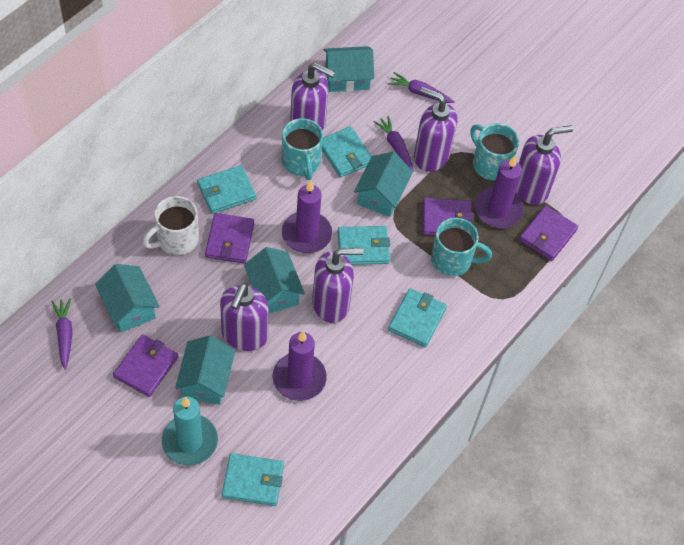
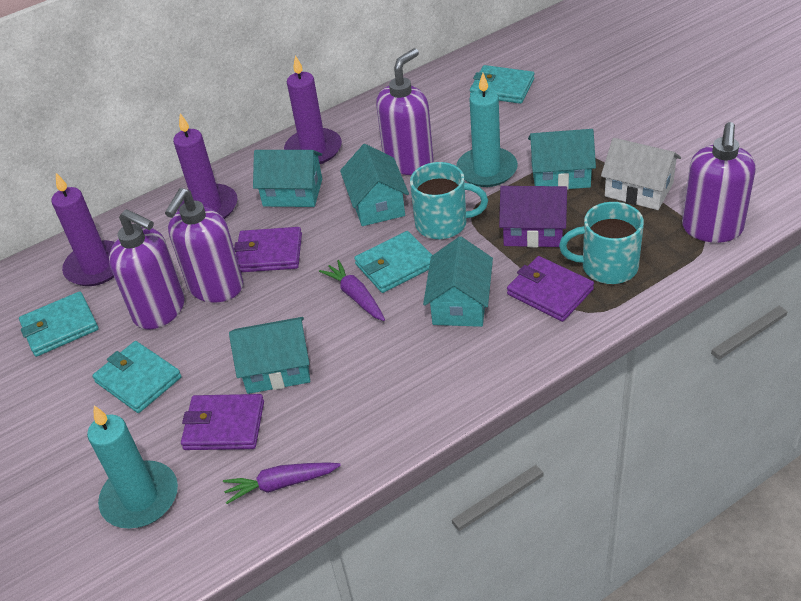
purple carrot: [51,298,73,370] [373,116,414,172] [388,72,454,103] = 3 -> [223,462,341,504] [319,260,385,321] = 2
purple house: none = 0 -> [499,186,567,247] = 1
purple soap dispenser: [220,283,269,351] [290,63,335,130] [312,248,364,323] [414,87,457,172] [516,125,573,205] = 5 -> [109,209,185,329] [165,188,243,302] [376,48,434,175] [682,122,756,243] = 4
purple wallet: [113,334,178,397] [205,213,254,263] [422,198,473,236] [519,205,578,261] = 4 -> [181,394,264,450] [234,227,302,272] [507,256,594,322] = 3
turquoise candle: [162,397,218,466] = 1 -> [87,405,178,529] [456,73,518,187] = 2
turquoise mug: [282,118,323,180] [431,218,492,276] [470,123,519,180] = 3 -> [410,162,488,239] [559,202,644,284] = 2
turquoise wallet: [197,165,256,214] [222,453,284,506] [322,126,372,177] [337,226,390,265] [388,288,447,347] = 5 -> [19,291,99,357] [92,341,182,413] [354,231,432,293] [470,65,534,104] = 4
white house: none = 0 -> [601,138,681,210] = 1
white mug: [143,196,199,255] = 1 -> none = 0

